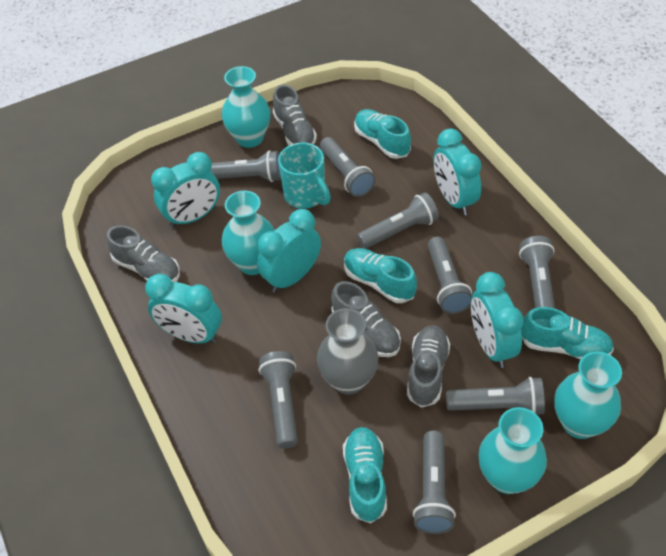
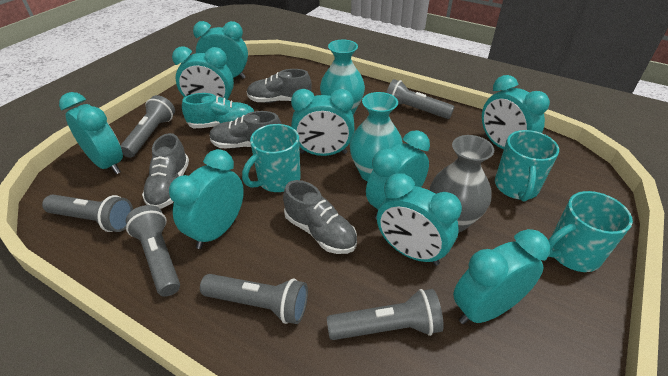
grey flashlight: [211,150,281,182] [259,351,298,448] [320,137,375,197] [357,192,439,249] [413,430,456,534] [428,237,472,314] [446,377,545,415] [519,236,555,309] = 8 -> [42,195,133,232] [120,95,175,158] [126,205,180,297] [200,274,308,324] [327,289,444,340] [386,79,454,119] = 6
turquoise clock: [145,274,222,344] [151,152,220,228] [257,209,321,293] [434,128,482,215] [471,272,524,368] = 5 -> [59,92,123,174] [169,149,244,249] [172,46,234,100] [193,21,248,79] [291,89,355,156] [366,130,430,219] [377,173,462,266] [453,229,550,324] [482,75,550,149] = 9
turquoise mug: [278,143,331,209] = 1 -> [242,124,301,192] [495,130,559,202] [548,191,633,272] = 3
turquoise shoe: [343,427,387,523] [344,248,417,303] [354,109,411,159] [521,307,614,360] = 4 -> [182,93,254,128] = 1
turquoise vase: [222,66,270,148] [222,191,275,275] [479,407,547,494] [554,352,622,439] = 4 -> [320,40,365,115] [350,92,403,182] = 2

